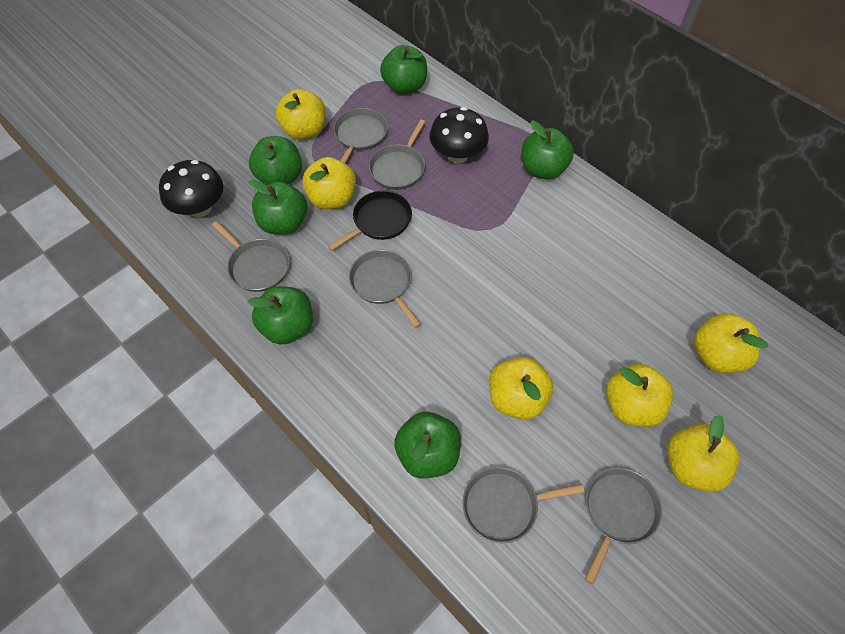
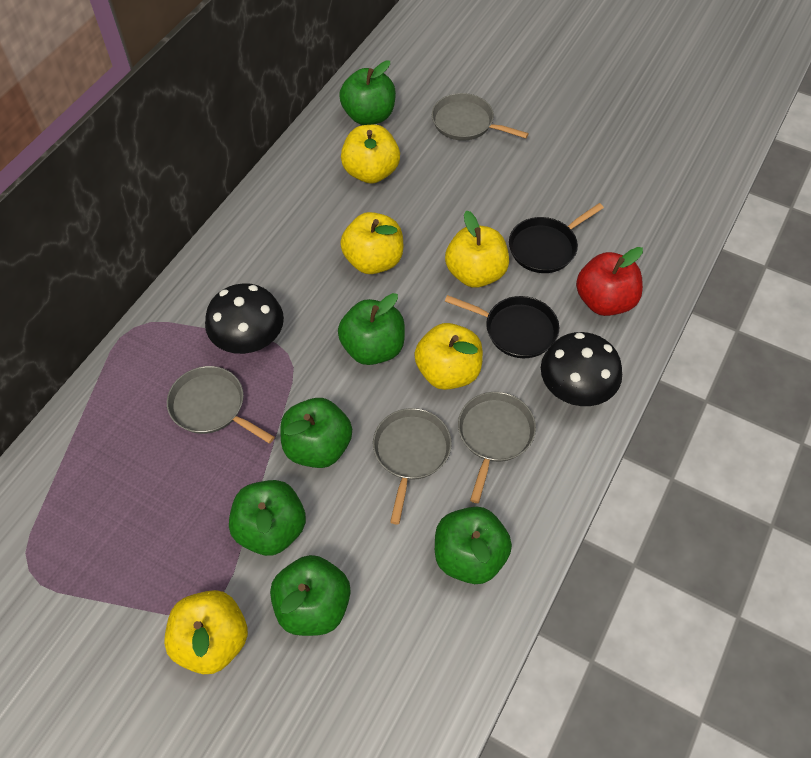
black pan: [328,191,412,251] = 1 -> [445,295,559,358] [509,203,604,273] = 2
grey pan: [212,221,290,292] [334,108,388,163] [349,250,421,328] [369,119,425,190] [463,467,585,543] [585,468,662,584] = 6 -> [167,366,275,444] [373,408,452,524] [432,93,529,141] [458,392,536,503] = 4
red apple: none = 0 -> [576,247,643,316] = 1
yellow apple: [276,89,326,140] [302,157,356,209] [489,357,553,420] [606,364,673,427] [667,415,739,492] [694,313,768,373] = 6 -> [164,590,248,674] [340,212,403,274] [341,125,400,184] [414,323,483,390] [445,211,509,288] = 5

